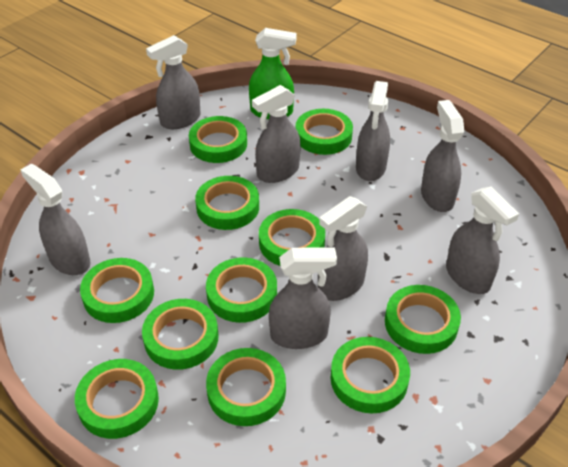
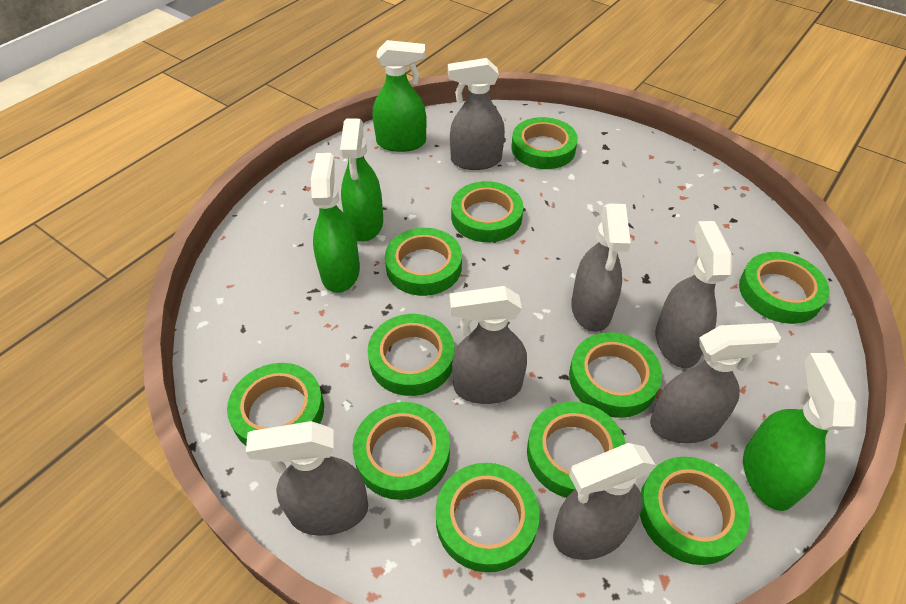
green spray bottle: [249,28,297,119] = 1 -> [311,153,360,293] [340,119,383,242] [373,40,426,152] [743,353,857,511] = 4
grey spray bottle: [21,164,91,275] [146,35,201,129] [252,85,301,183] [269,248,337,349] [318,196,368,301] [356,81,390,181] [421,100,464,212] [446,186,519,294] = 8 -> [246,421,368,536] [448,58,505,170] [450,286,527,404] [553,443,655,560] [571,204,631,332] [650,323,781,443] [656,221,732,368] = 7

